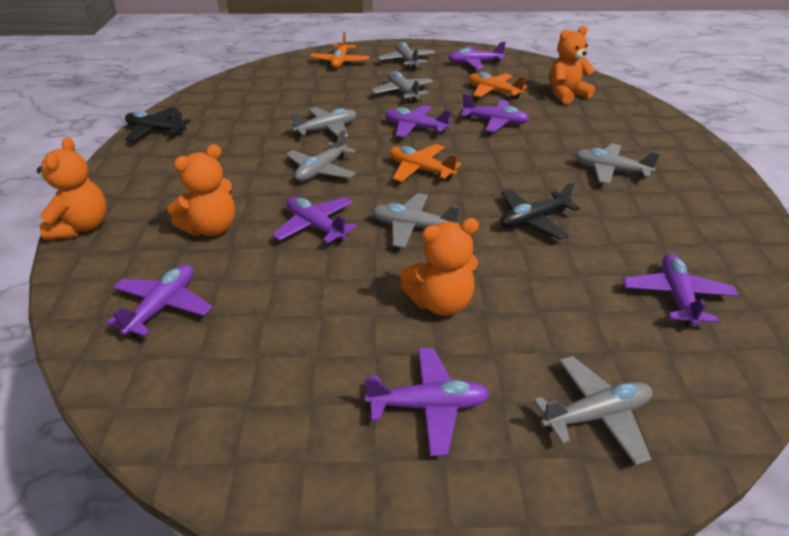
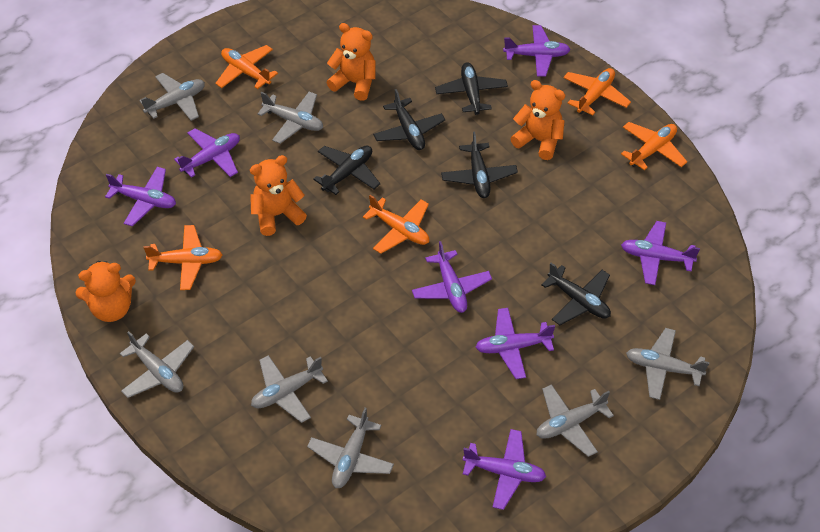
black plane: [125,107,191,141] [500,182,580,240] = 2 -> [313,146,380,195] [373,89,445,150] [435,62,508,115] [441,132,518,198] [541,263,611,325] = 5
orange plane: [310,32,370,68] [390,144,461,182] [469,72,527,99] = 3 -> [143,225,223,290] [215,45,278,89] [363,195,429,254] [563,68,631,115] [621,122,687,170] = 5

